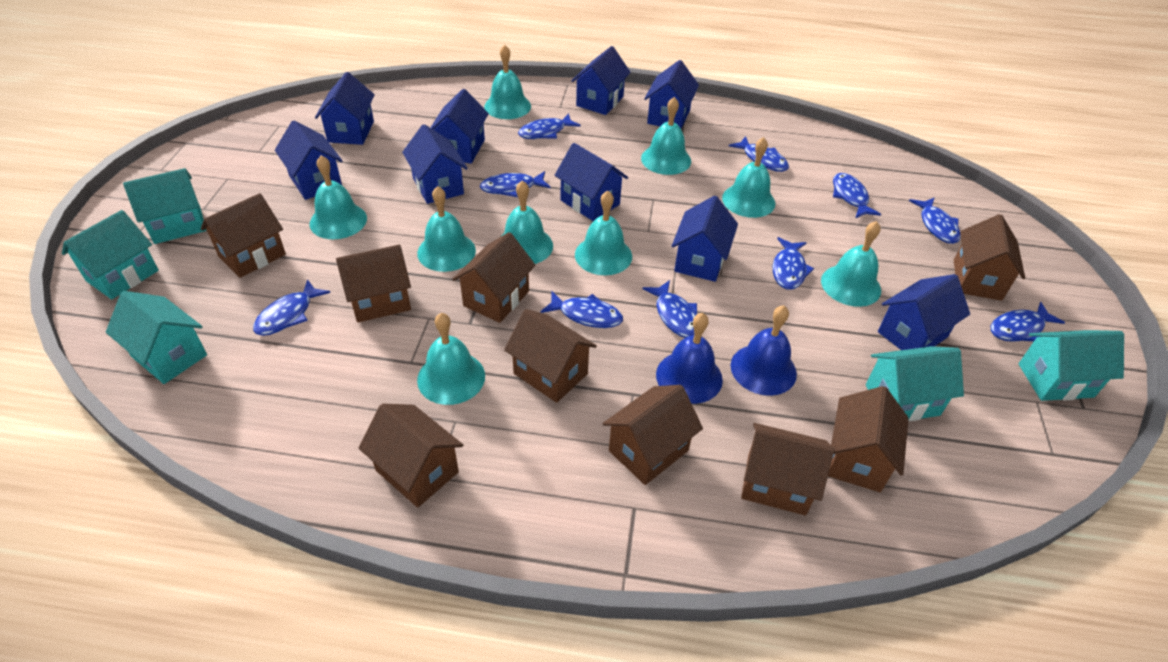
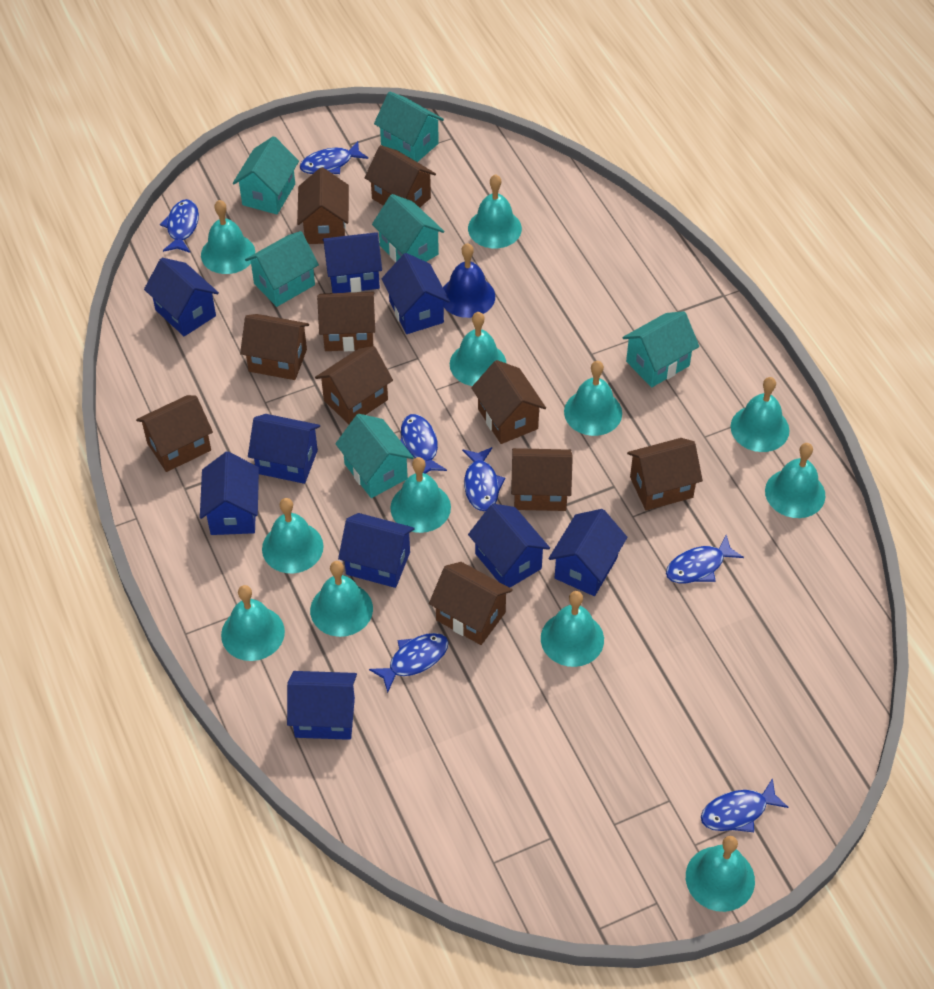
blue bell: [656,313,723,404] [731,305,797,396] = 2 -> [443,243,495,318] = 1
blue fish: [253,279,330,336] [480,171,551,197] [518,113,581,139] [540,291,623,328] [643,280,697,338] [729,136,789,172] [773,237,814,290] [833,173,881,218] [909,198,961,244] [991,302,1065,342] = 10 -> [160,199,199,253] [300,141,368,174] [369,633,449,693] [400,414,447,474] [462,447,506,511] [666,534,744,583] [701,778,789,832] = 7
brown house: [201,193,286,278] [336,245,411,323] [358,404,463,508] [452,232,536,323] [504,309,597,403] [603,385,703,485] [741,423,834,515] [828,386,909,492] [954,214,1025,301] = 9 -> [136,395,213,472] [240,314,309,380] [297,167,349,244] [315,346,393,424] [317,292,375,351] [365,145,436,208] [429,562,513,645] [471,360,546,444] [511,448,573,511] [627,438,703,511] = 10
turquoise bell: [310,155,367,239] [417,186,476,272] [417,313,485,405] [484,45,531,119] [502,181,553,264] [575,191,632,275] [641,97,691,175] [722,137,775,218] [821,221,881,307] = 9 -> [201,200,255,274] [221,585,285,661] [262,498,324,573] [310,561,373,637] [390,457,451,533] [450,312,506,386] [468,174,522,248] [541,591,604,667] [564,361,622,436] [686,836,755,912] [731,377,789,452] [765,443,825,518] = 12
turquoise house: [62,210,159,299] [106,291,207,384] [123,168,206,244] [866,346,964,421] [1019,330,1124,401] = 5 -> [233,136,299,215] [245,231,319,307] [335,414,414,498] [372,194,445,262] [374,91,444,162] [622,311,699,387] = 6

